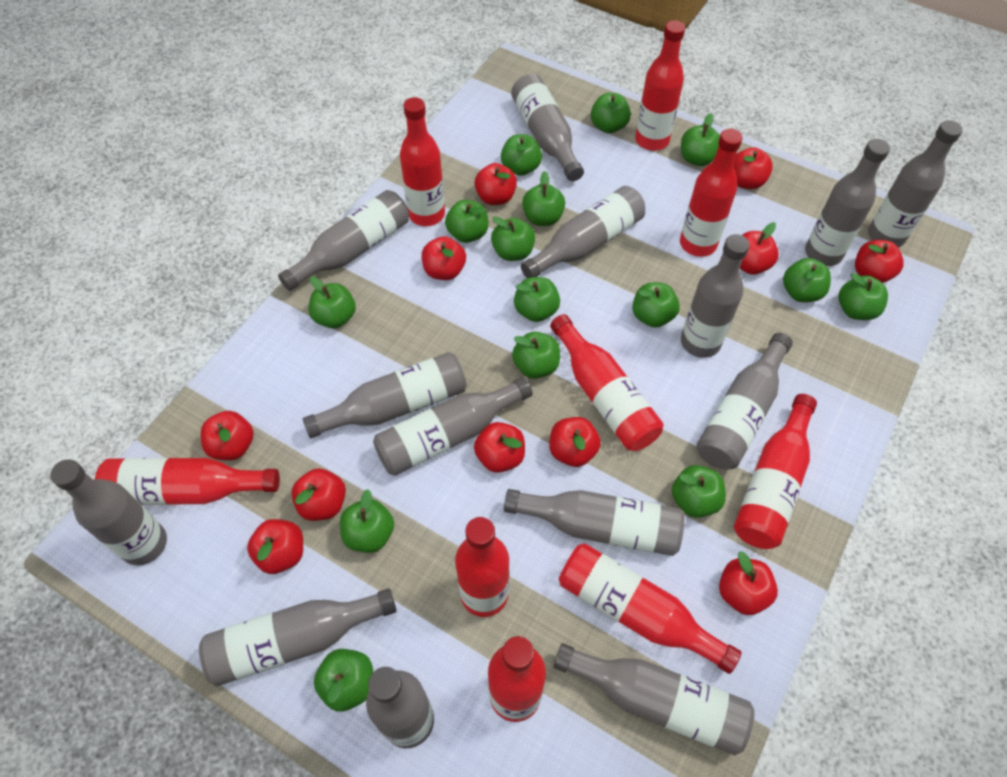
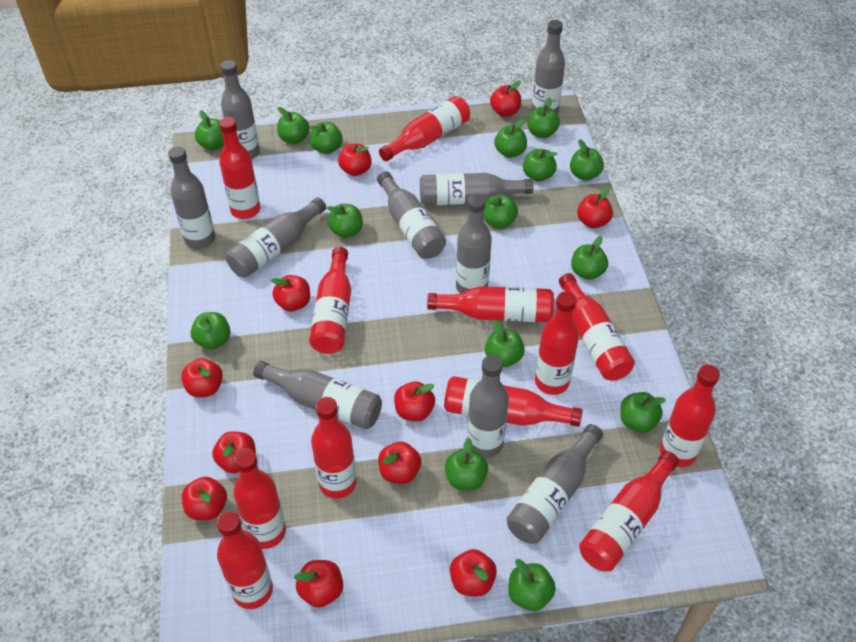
grey bottle: [50,459,167,566] [199,588,397,686] [278,190,409,291] [303,352,467,438] [366,667,434,748] [373,377,533,476] [504,489,685,556] [511,74,584,181] [521,186,645,278] [554,643,755,755] [681,234,750,358] [697,333,793,470] [805,139,890,266] [868,120,963,248] = 14 -> [168,146,215,249] [221,60,260,160] [226,197,326,278] [253,361,382,429] [377,171,446,259] [420,173,533,206] [456,194,492,293] [467,355,509,458] [506,424,603,544] [531,20,565,115] = 10
red bottle: [95,458,280,505] [400,97,445,226] [455,517,510,617] [488,636,546,722] [550,314,664,451] [559,543,741,674] [635,20,685,151] [680,129,743,257] [734,394,817,549] = 9 -> [217,511,273,609] [219,117,260,219] [234,448,286,549] [309,247,351,354] [311,397,357,499] [379,96,470,161] [427,286,554,322] [444,376,582,427] [535,292,579,395] [559,273,635,381] [579,451,679,571] [660,365,720,467] = 12

